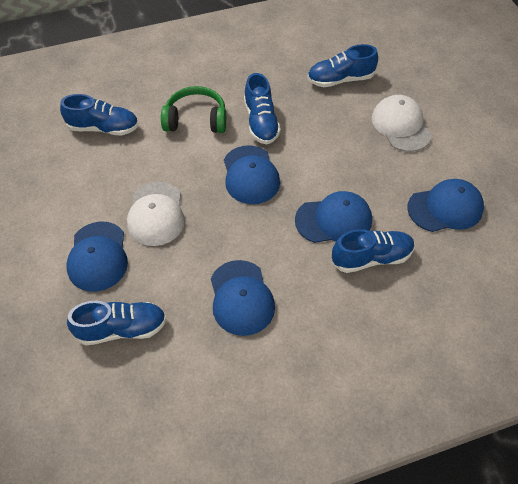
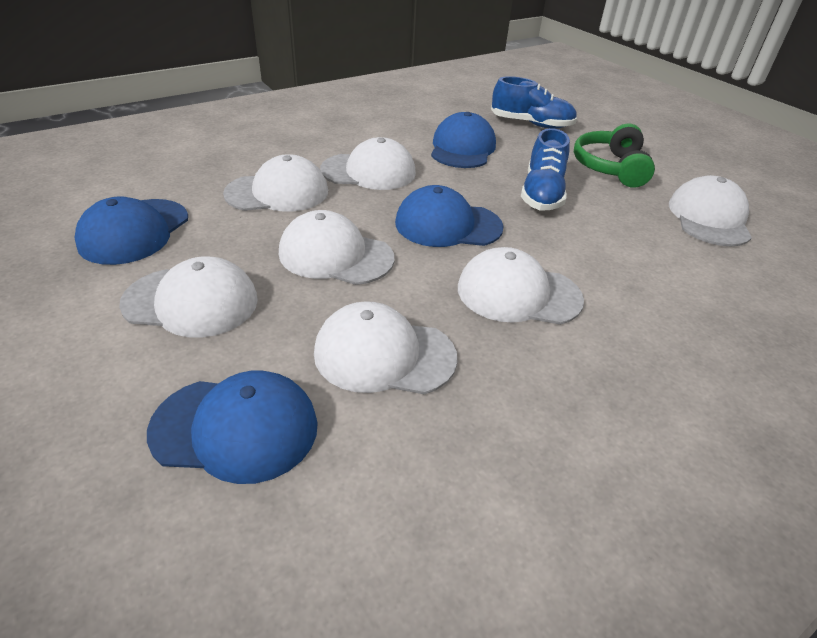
blue cap: [66,221,128,292] [211,260,275,336] [224,145,280,204] [295,191,372,243] [407,179,484,232] = 5 -> [75,196,188,265] [147,370,318,484] [395,185,504,247] [431,112,496,168] = 4
blue shoe: [60,94,139,136] [67,301,166,346] [244,73,281,144] [307,44,378,87] [332,229,415,273] = 5 -> [491,76,577,129] [521,128,570,210] = 2
white cap: [127,182,185,246] [372,95,432,152] = 2 -> [119,256,258,338] [223,154,328,212] [279,210,394,285] [314,301,457,394] [320,137,416,190] [458,247,584,325] [669,175,752,246] = 7

